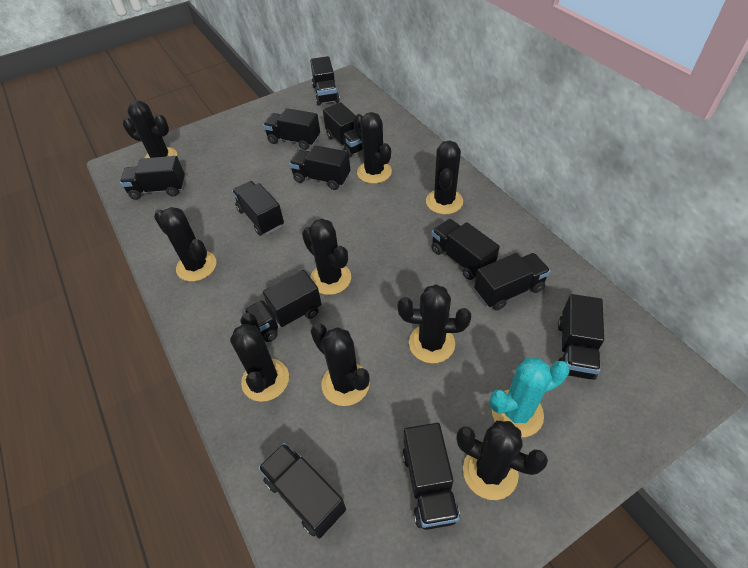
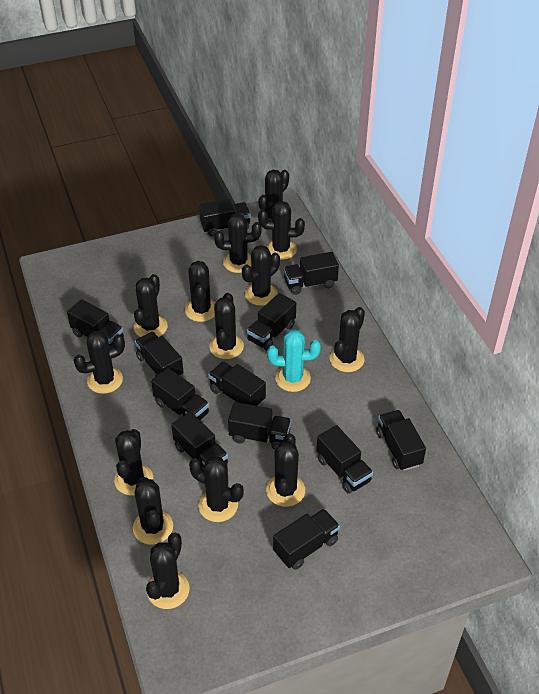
black cactus: [123,100,177,158] [154,207,216,281] [230,313,289,402] [302,219,351,295] [311,323,370,406] [354,112,392,184] [398,284,471,363] [426,140,463,214] [456,421,548,500] = 9 -> [73,331,125,394] [114,429,153,495] [133,477,173,545] [134,274,168,337] [146,533,189,609] [185,261,215,322] [189,457,244,522] [209,293,244,359] [214,213,262,273] [242,245,280,306] [258,201,305,260] [259,170,289,220] [266,433,305,507] [330,307,365,372] = 14

